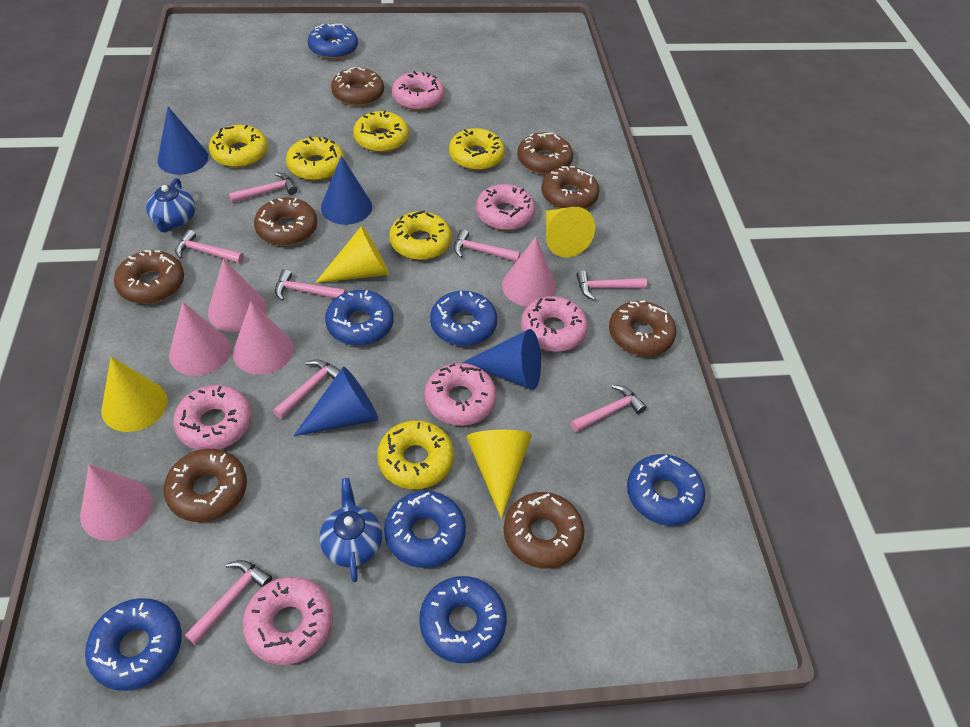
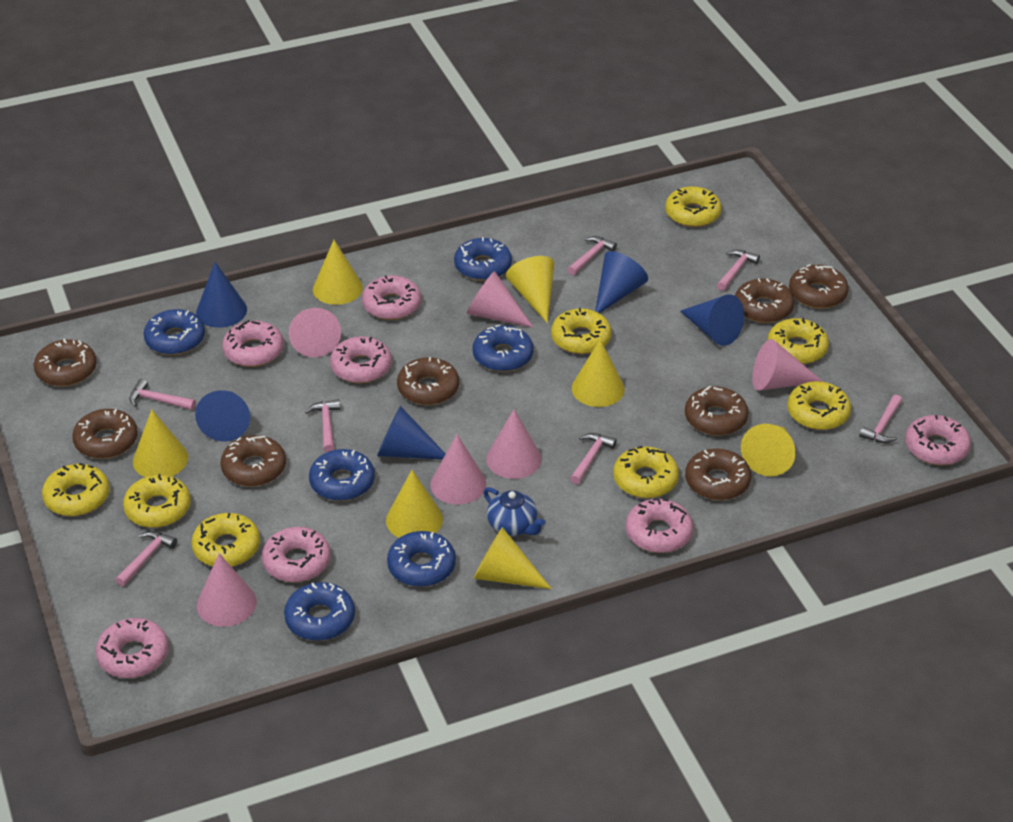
blue cone: [158,107,208,175] [294,366,378,436] [321,156,372,225] [462,329,541,390] = 4 -> [195,390,250,441] [196,262,247,328] [377,406,445,460] [595,251,648,313] [680,294,744,346] = 5
blue donut: [85,598,182,691] [308,24,358,59] [325,290,394,346] [384,491,466,568] [419,576,507,663] [430,291,497,346] [627,454,705,526] = 7 -> [144,309,205,355] [284,582,355,641] [309,449,375,501] [387,531,456,587] [454,237,512,281] [472,325,534,372] = 6
blue teapot: [146,178,196,232] [319,478,382,582] = 2 -> [483,487,545,536] = 1
pink cone: [80,464,153,541] [169,302,231,376] [208,259,266,332] [233,301,293,375] [502,237,556,306] = 5 -> [197,554,257,627] [289,308,341,357] [430,434,486,505] [467,271,534,328] [486,409,541,479] [752,339,824,391] = 6
pink donut: [173,385,252,450] [242,577,333,665] [392,71,444,110] [424,363,497,426] [476,184,535,230] [521,296,588,352] = 6 -> [95,618,169,678] [222,320,284,367] [262,527,331,582] [330,336,392,383] [362,275,421,320] [626,498,693,553] [905,415,971,465] = 7
pink hammer: [175,229,244,264] [185,560,272,645] [229,172,297,203] [273,359,340,419] [275,269,346,301] [454,229,520,262] [571,385,646,432] [576,270,647,300] = 8 -> [115,531,177,587] [129,379,196,410] [305,399,340,452] [567,236,617,276] [570,433,617,484] [717,250,760,291] [859,395,902,443] = 7
yellow cone: [101,357,168,432] [315,226,389,283] [466,430,532,519] [546,207,595,257] = 4 -> [133,409,188,477] [313,240,363,305] [386,470,443,538] [473,527,552,589] [506,256,554,323] [572,339,625,407] [741,424,796,477] = 7
yellow donut: [209,125,268,168] [286,136,345,181] [353,110,409,152] [377,420,454,489] [389,211,452,260] [449,128,505,170] = 6 -> [42,463,110,516] [123,474,191,528] [191,513,260,567] [551,308,612,354] [613,446,679,498] [665,186,721,227] [767,318,829,364] [787,381,851,430] = 8

